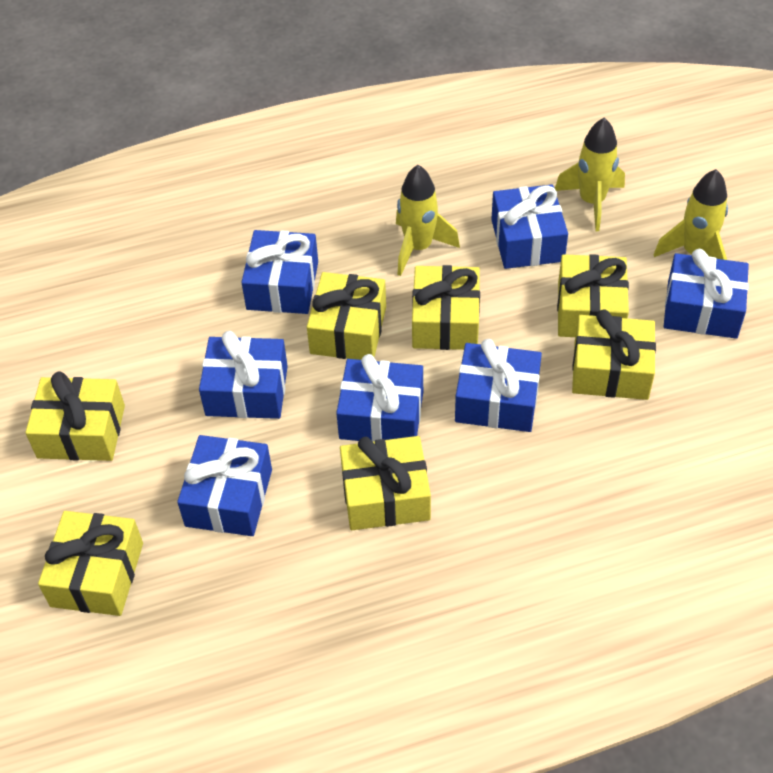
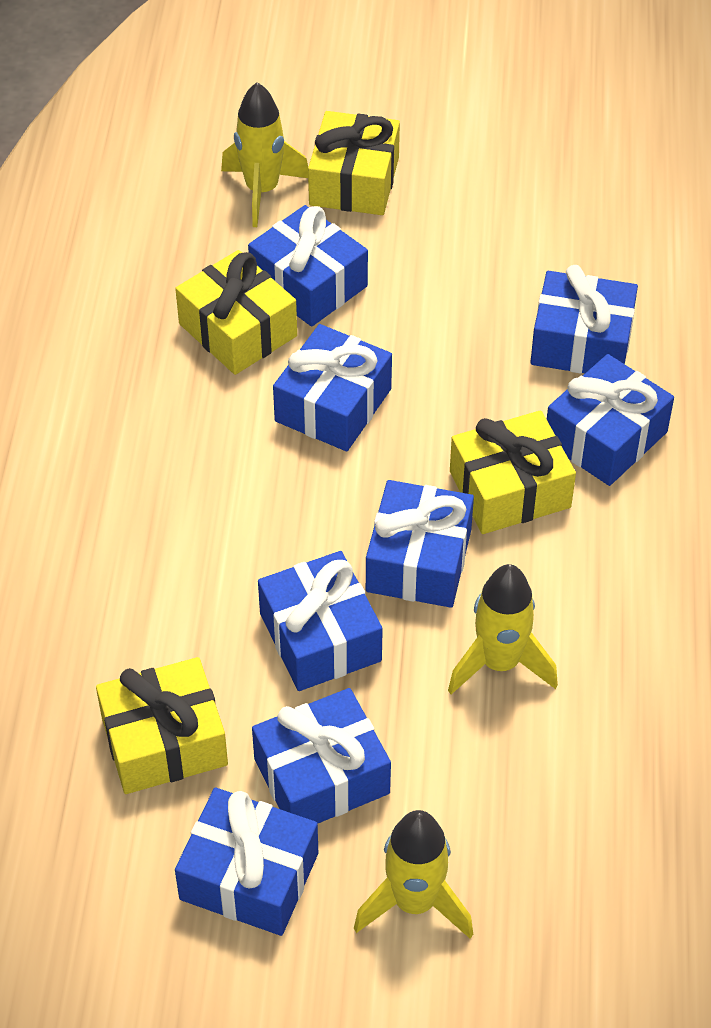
blue gift: [177,435,272,536] [199,331,288,419] [241,230,318,314] [336,354,423,442] [455,339,542,432] [491,184,568,269] [663,249,749,339] = 7 -> [175,788,318,936] [248,205,368,327] [252,688,391,823] [258,551,383,691] [273,324,392,451] [366,480,474,608] [530,265,638,373] [547,354,674,486] = 8
yellow gift: [25,372,125,461] [38,511,143,616] [307,272,386,360] [340,436,431,530] [412,265,480,350] [557,254,629,337] [572,309,656,400] = 7 -> [96,657,228,794] [175,250,297,375] [308,111,400,215] [450,410,576,534] = 4

